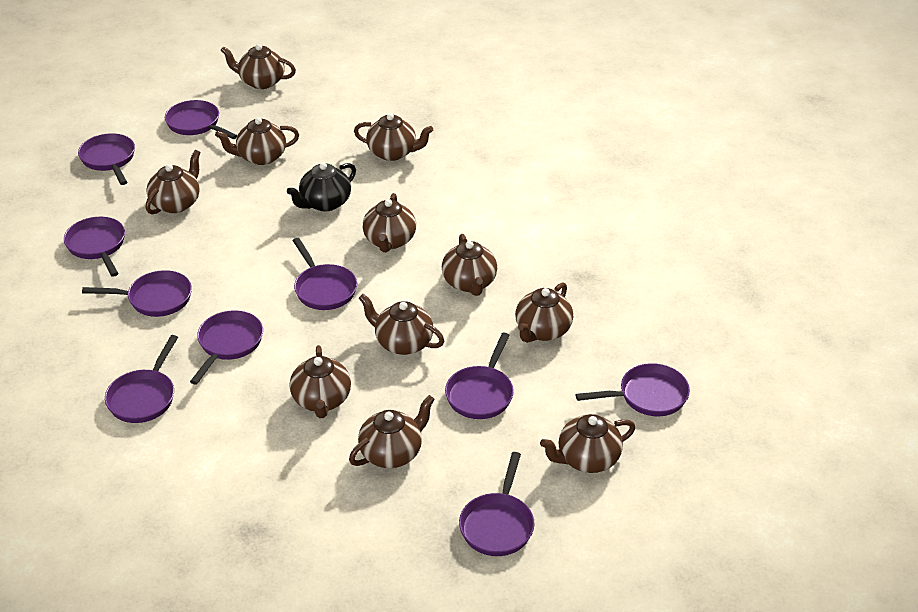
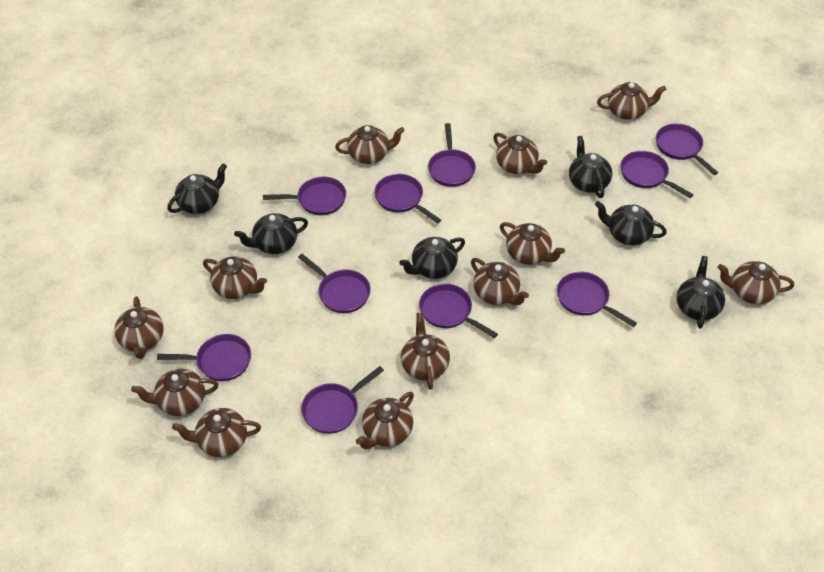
black teapot: [287,162,356,211] = 1 -> [167,163,227,214] [234,213,308,254] [399,237,465,279] [569,136,612,198] [595,201,667,245] [677,256,725,329] = 6
brown teapot: [146,150,201,215] [215,117,299,165] [221,44,296,89] [290,345,351,418] [349,395,435,468] [354,113,433,161] [359,294,444,355] [363,193,416,252] [442,234,497,296] [515,282,573,343] [540,414,635,473] = 11 -> [114,296,164,359] [131,369,218,416] [172,408,261,457] [203,256,267,299] [335,125,405,164] [356,392,414,449] [401,312,450,390] [471,258,529,305] [493,133,547,174] [500,222,565,265] [597,82,666,120] [718,261,794,304] = 12

